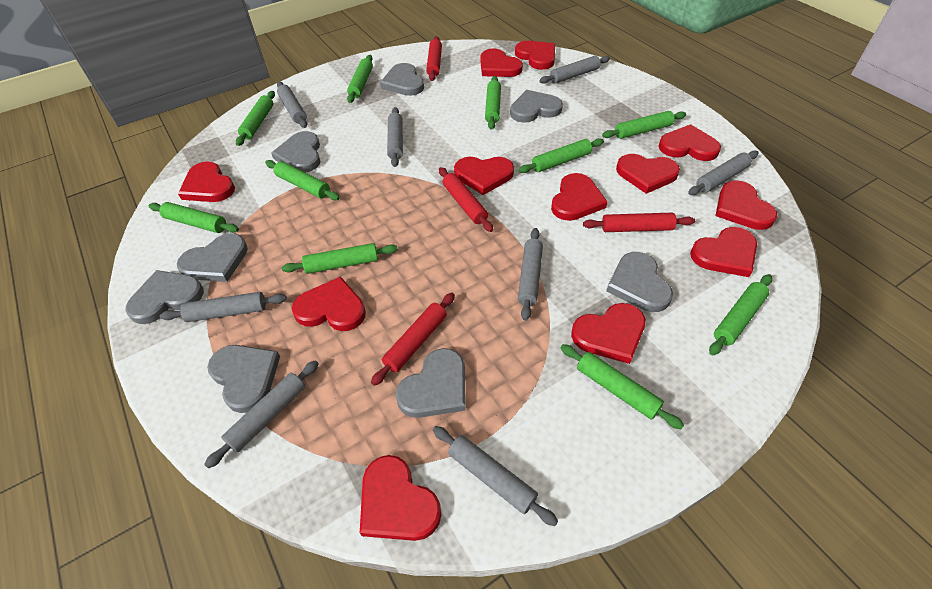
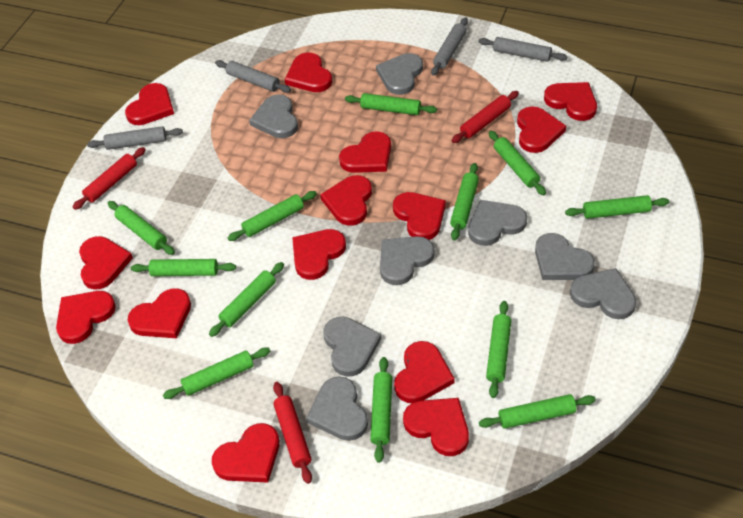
green rolling pin: [148,202,239,233] [236,91,275,146] [265,160,340,200] [282,243,398,274] [347,55,373,103] [485,76,501,129] [519,138,604,173] [561,344,684,429] [602,111,686,139] [709,274,772,355] = 10 -> [108,201,175,255] [131,259,236,276] [163,347,270,399] [209,262,284,337] [228,191,317,241] [345,93,437,115] [370,357,392,463] [450,163,479,241] [479,394,596,429] [486,301,511,398] [489,131,546,195] [565,195,669,219] = 12
grey rolling pin: [160,292,287,322] [204,360,319,468] [277,82,307,128] [387,107,403,167] [433,426,558,526] [518,228,543,321] [539,56,610,84] [688,151,759,195] = 8 -> [87,126,183,150] [215,60,291,93] [431,17,468,76] [478,37,568,62] = 4
red heart: [178,162,235,202] [292,276,366,331] [360,455,441,541] [454,157,514,195] [480,48,523,77] [515,41,555,70] [551,173,608,221] [571,303,646,364] [616,154,680,194] [659,124,721,161] [690,227,757,277] [715,180,777,230] = 12 -> [56,291,116,344] [79,236,133,290] [125,83,174,125] [128,288,191,338] [212,423,280,483] [285,53,332,92] [292,229,346,280] [320,175,372,226] [339,131,391,173] [393,192,446,240] [394,341,455,403] [403,398,469,456] [517,106,566,153] [544,82,597,121] = 14
red rolling pin: [371,293,455,386] [426,36,442,81] [439,167,493,232] [583,213,695,232] = 4 -> [72,147,146,210] [273,382,312,484] [452,91,519,143] = 3

